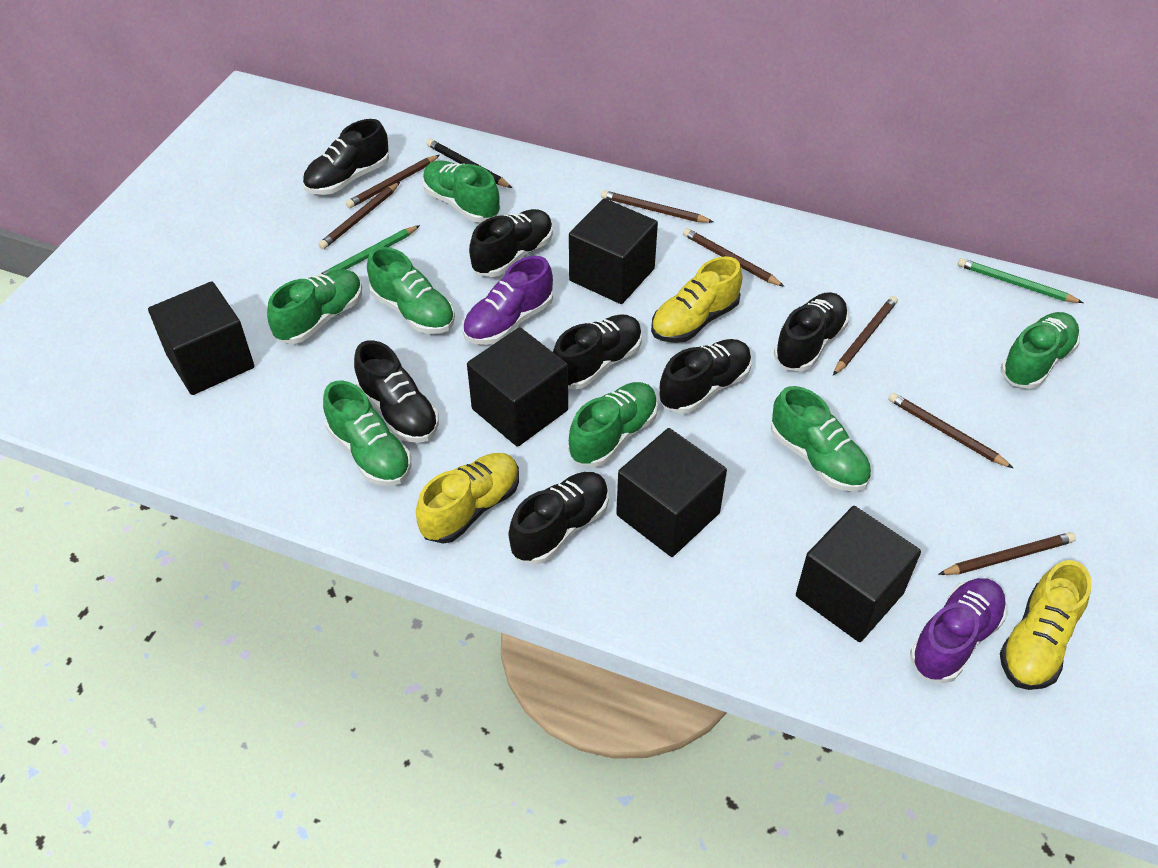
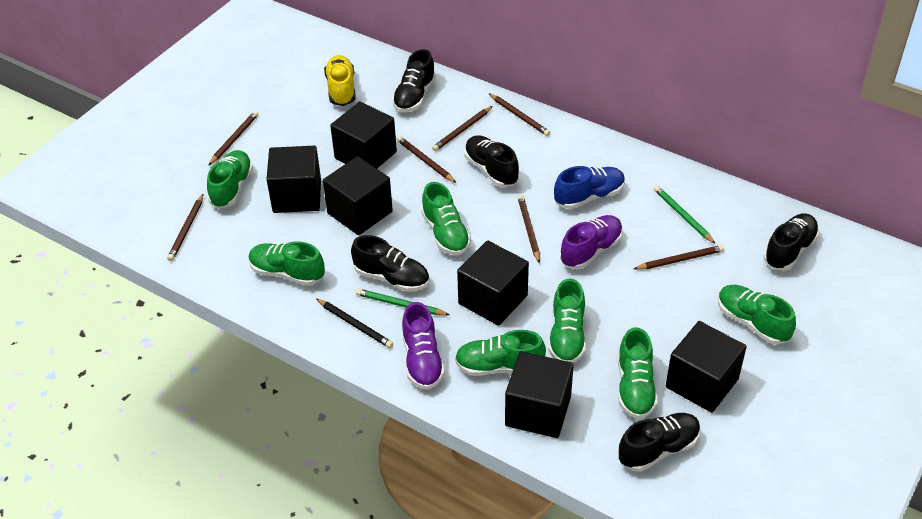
black cube: [148,282,254,395] [467,327,568,447] [569,198,658,304] [616,428,727,557] [796,506,921,642] = 5 -> [266,146,321,213] [323,156,393,235] [330,101,397,169] [457,241,529,326] [505,351,574,438] [666,321,747,413] = 6
black shoe: [302,119,389,195] [354,340,439,443] [469,209,553,277] [509,472,609,564] [553,314,642,390] [659,339,752,414] [774,292,849,371] = 7 -> [351,235,430,292] [392,49,436,112] [464,135,519,187] [618,413,701,472] [763,213,819,271] = 5
blue shoe: none = 0 -> [554,166,625,209] = 1
yellow shoe: [416,453,519,544] [651,256,743,343] [1000,560,1092,690] = 3 -> [324,55,356,106] = 1

